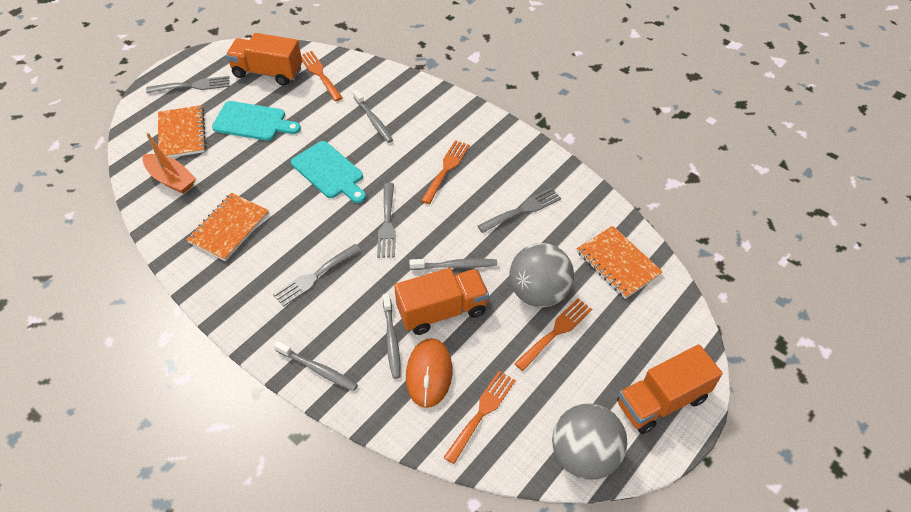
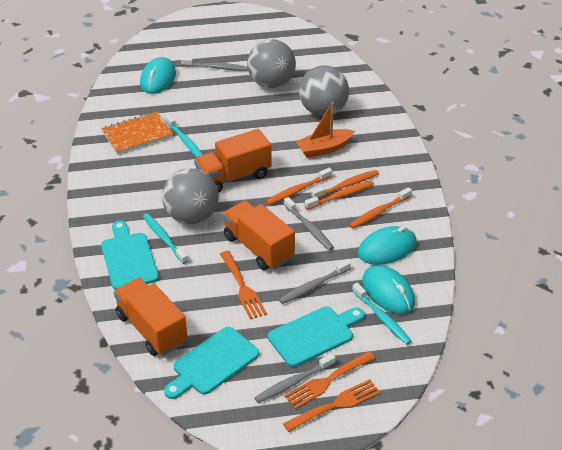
grey ball: [509,243,574,307] [552,404,627,480] = 2 -> [162,168,219,224] [247,39,296,88] [299,66,349,116] = 3
grey fork: [146,76,230,93] [273,244,361,307] [377,183,396,258] [478,188,561,233] = 4 -> none = 0
orange fork: [301,51,343,101] [421,140,470,204] [443,371,516,464] [514,299,592,371] = 4 -> [220,251,267,319] [283,379,380,432] [284,351,375,409] = 3
orange mouse: [406,338,452,408] = 1 -> none = 0
orange notebook: [158,105,206,158] [186,193,269,261] [577,226,663,299] = 3 -> [101,112,173,154] = 1
orange toothbrush: none = 0 -> [266,168,332,205] [305,180,374,210] [311,170,379,198] [349,187,412,229] = 4
turquoise cutting board: [212,101,301,141] [291,141,366,203] = 2 -> [101,221,159,290] [164,327,259,399] [268,306,365,367] = 3
turquoise mouse: none = 0 -> [140,57,176,94] [358,226,416,265] [362,265,415,314] = 3
turquoise toothbrush: none = 0 -> [143,213,188,264] [165,114,203,157] [352,283,412,345] = 3

